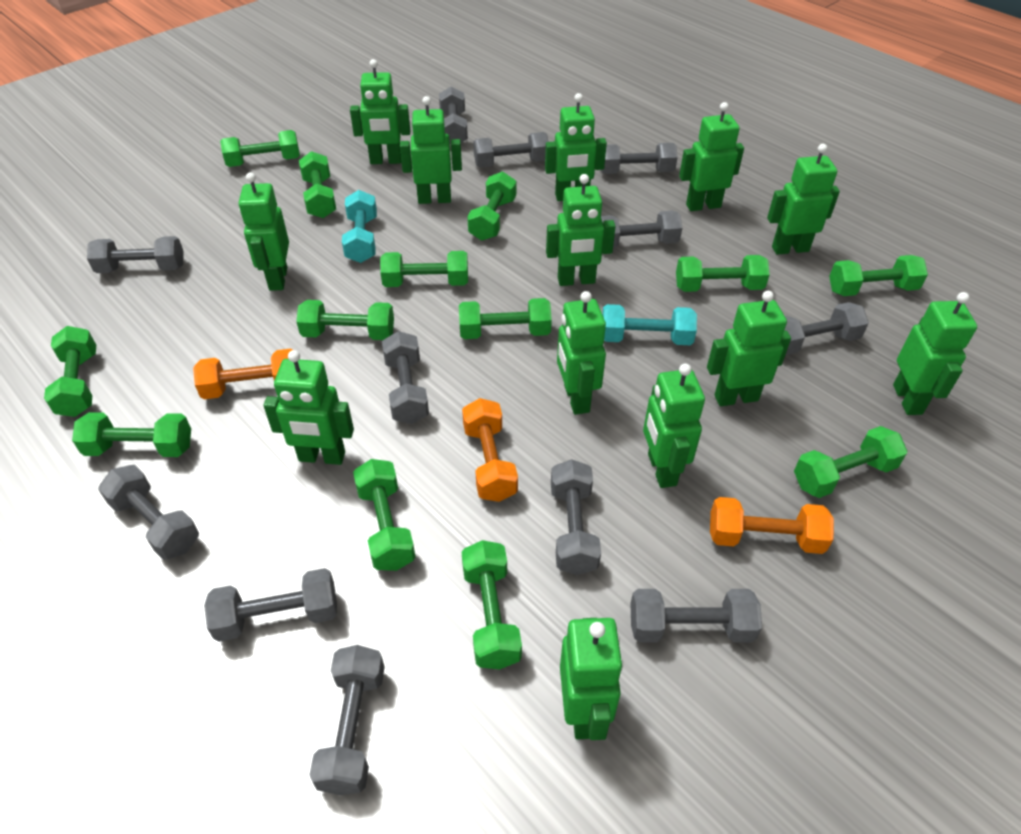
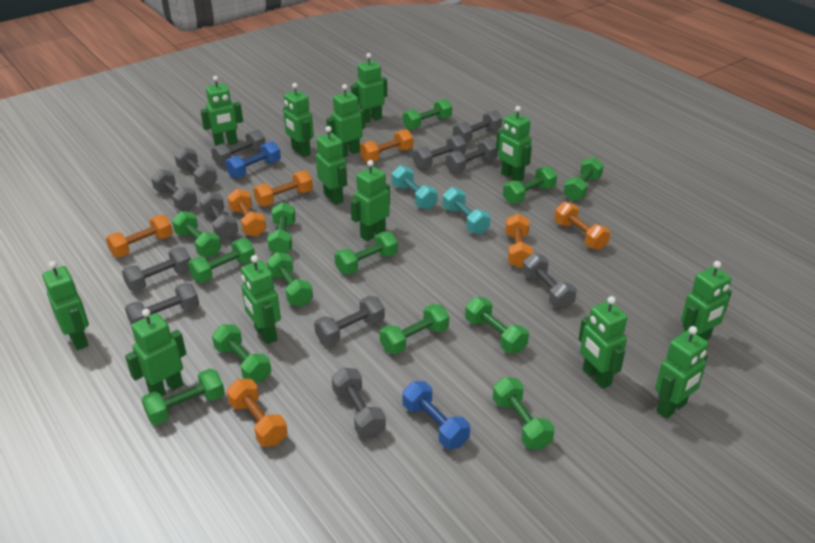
blue dumbbell: none = 0 -> [225,141,281,178] [402,381,470,449] = 2
orange dumbbell: [193,349,292,399] [462,398,518,502] [710,497,834,554] = 3 -> [106,215,173,257] [227,189,266,237] [227,379,287,447] [253,170,313,207] [360,129,413,162] [505,214,533,268] [554,202,610,250] = 7

